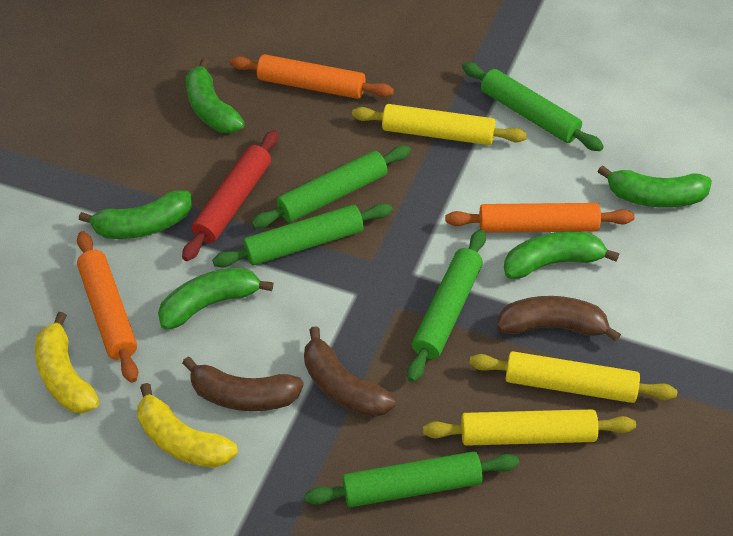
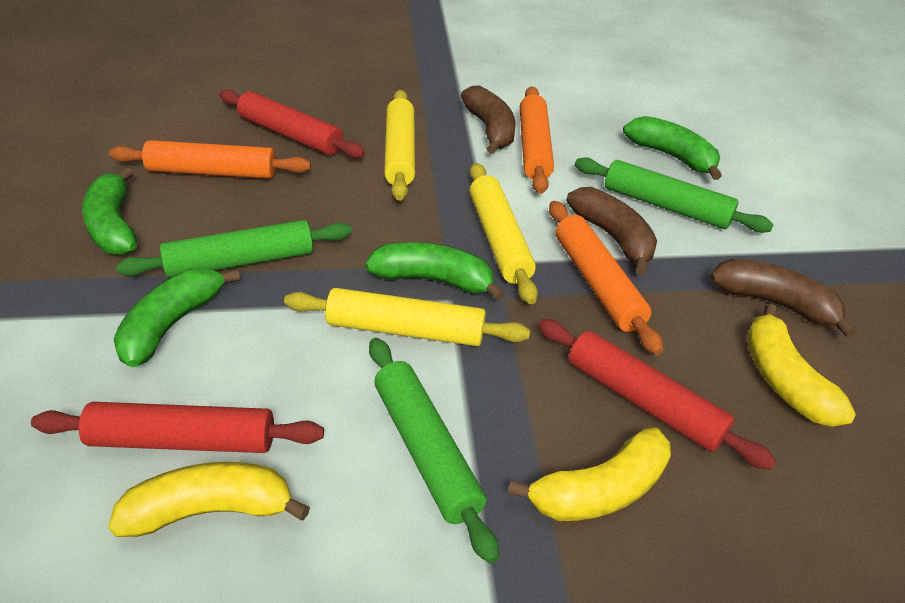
green banana: [79,190,192,239] [158,267,273,330] [186,58,245,133] [504,231,619,279] [598,165,712,208] = 5 -> [82,167,137,255] [113,268,240,367] [365,242,505,301] [623,116,722,180] = 4
green rolling pin: [212,203,393,267] [251,145,411,228] [304,451,519,507] [407,229,486,382] [462,62,604,151] = 5 -> [116,220,352,278] [369,338,499,563] [575,157,774,233] = 3
red rolling pin: [182,130,279,261] = 1 -> [31,402,324,453] [219,89,365,158] [538,319,776,470] = 3
yellow banana: [35,312,99,413] [137,383,238,468] = 2 -> [108,462,310,537] [508,427,671,521] [747,303,856,427] = 3

